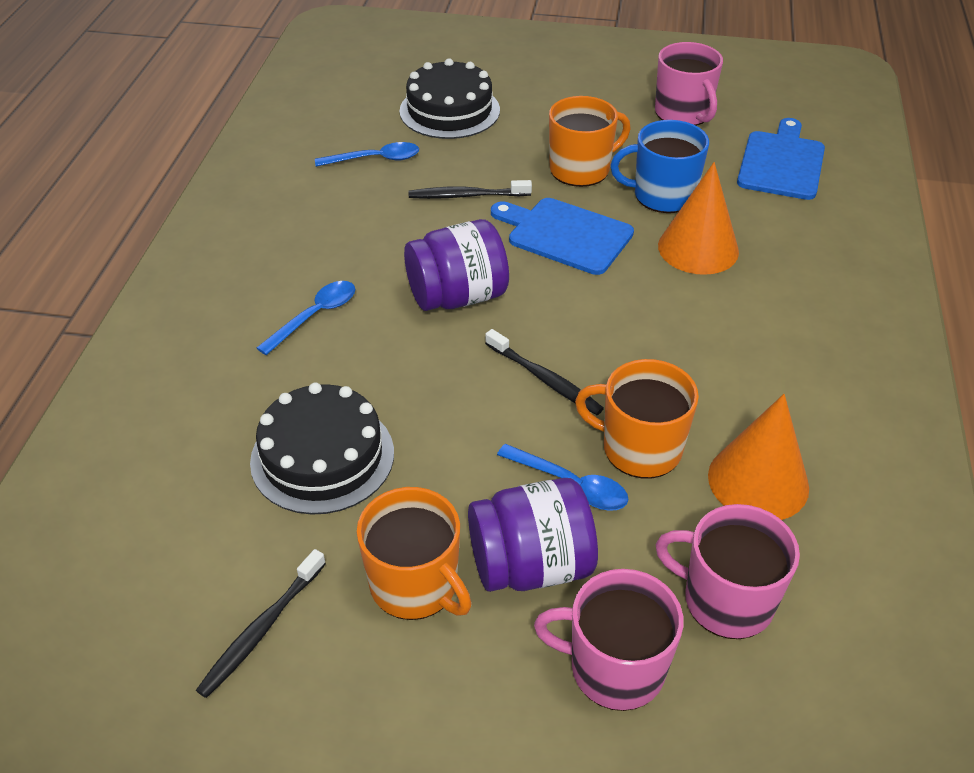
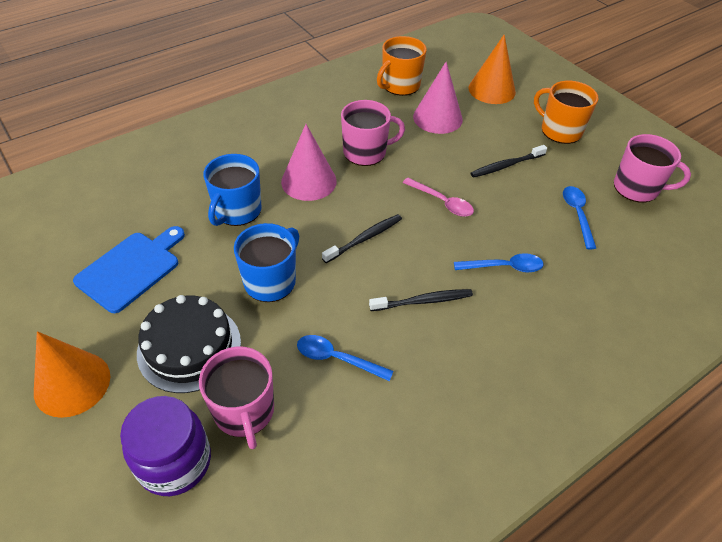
black cake: [250,383,394,515] [399,58,500,139] = 2 -> [137,295,241,393] = 1
blue cutting board: [491,198,634,275] [737,118,825,200] = 2 -> [73,226,185,313] = 1
blue mug: [611,120,709,213] = 1 -> [203,154,262,226] [234,223,299,302] = 2
orange mug: [357,487,472,620] [549,96,631,187] [575,359,699,479] = 3 -> [377,36,427,96] [534,81,599,144] = 2
pink cone: none = 0 -> [281,124,337,201] [413,62,463,134] = 2
pink spoon: none = 0 -> [403,178,474,217] = 1
purple jar: [404,219,509,311] [468,478,598,592] = 2 -> [120,396,211,496] = 1

